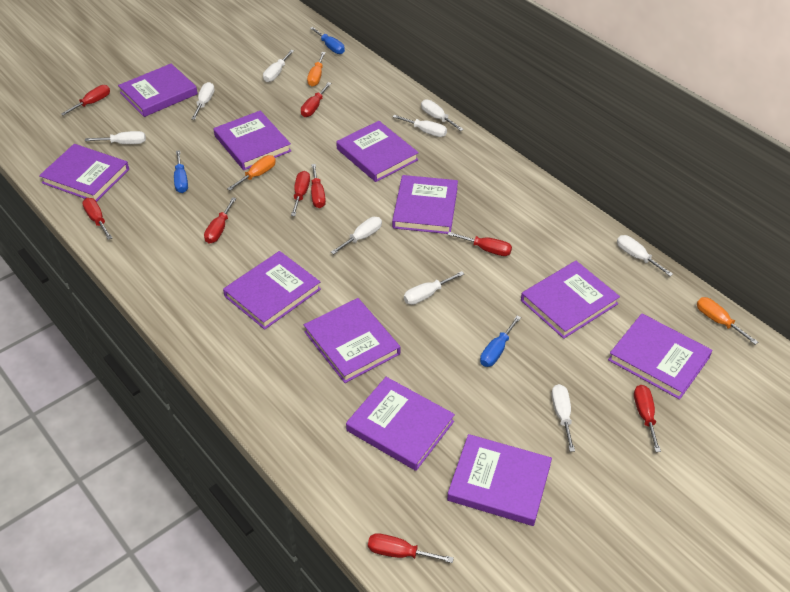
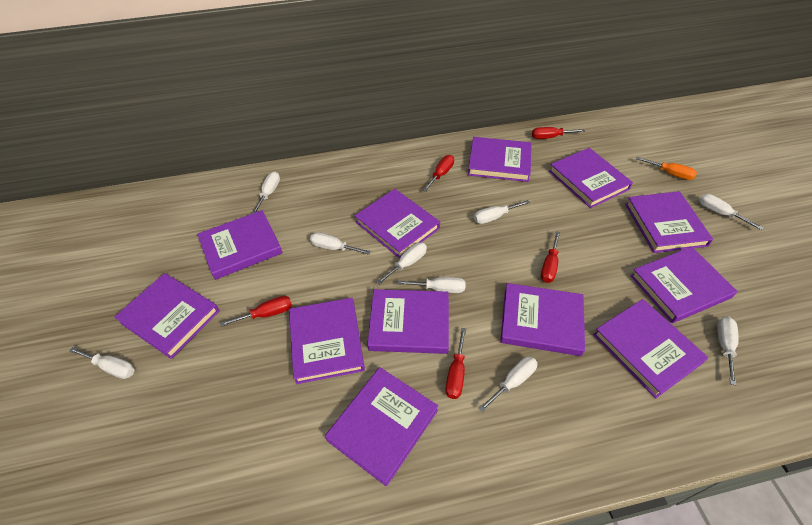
blue screwdriver: [174,150,188,193] [310,27,345,54] [480,315,521,367] = 3 -> none = 0
orange screwdriver: [227,155,276,191] [307,52,326,87] [697,297,758,345] = 3 -> [636,157,697,180] = 1
purple book: [39,144,129,202] [118,64,198,117] [213,111,291,170] [223,251,321,330] [304,298,400,383] [336,121,419,182] [346,377,455,471] [392,175,458,234] [447,434,552,526] [521,261,620,339] [608,313,712,400] = 11 -> [114,273,219,359] [197,210,283,280] [289,298,365,384] [325,367,438,486] [355,189,440,258] [367,289,449,354] [468,137,532,182] [500,283,585,356] [549,148,633,208] [593,299,708,398] [625,191,713,253] [630,247,737,323] = 12
red screwdriver: [61,85,110,116] [82,198,112,240] [204,197,236,244] [291,171,310,216] [301,82,331,117] [311,164,326,208] [368,533,454,563] [447,232,512,256] [634,385,661,452] = 9 -> [220,296,292,327] [423,155,454,192] [446,328,466,399] [532,127,585,139] [541,231,560,283] = 5

